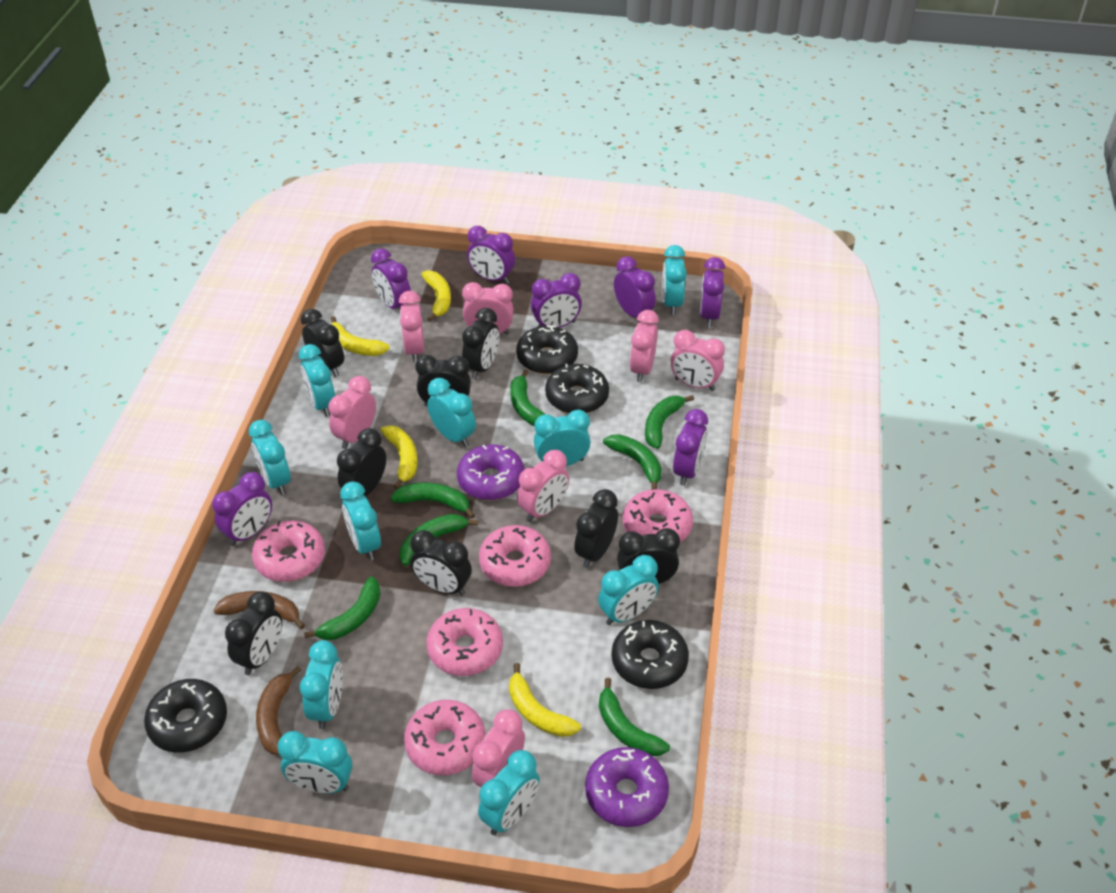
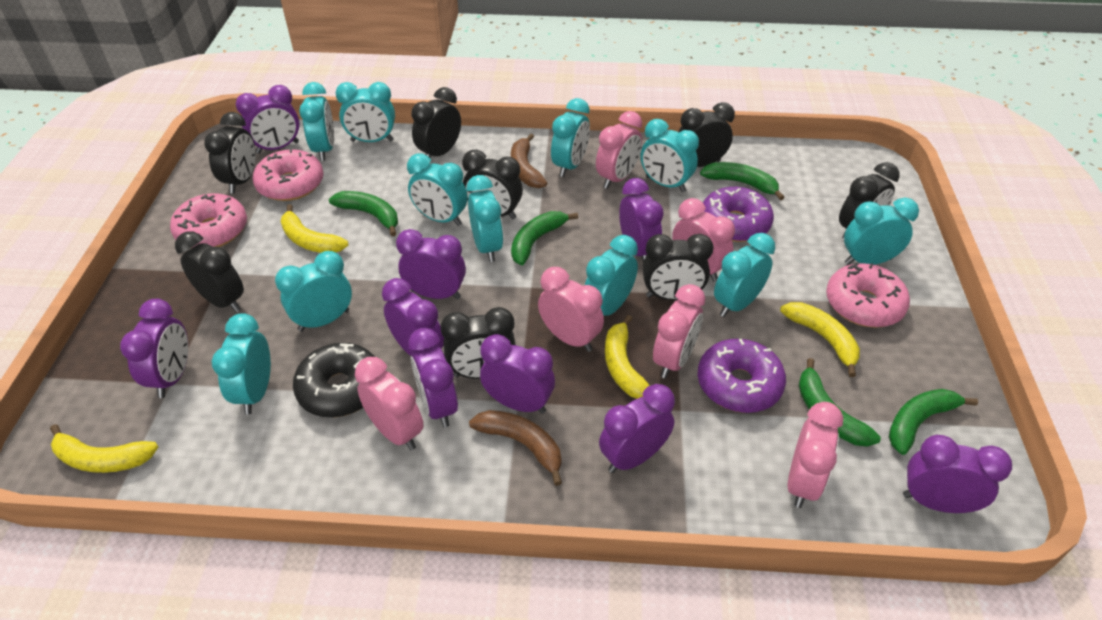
black donut: [144,679,227,753] [516,326,578,374] [545,364,609,413] [612,620,689,689] = 4 -> [293,343,375,417] = 1
green banana: [304,577,381,640] [391,483,475,519] [400,514,478,566] [510,369,546,426] [599,678,670,756] [603,434,662,490] [645,395,694,449] = 7 -> [329,191,398,236] [511,211,578,266] [700,162,785,200] [799,358,881,447] [889,389,978,455] = 5
pink clock: [328,376,376,449] [399,291,424,363] [462,282,514,335] [472,709,525,787] [517,450,569,522] [630,310,659,382] [671,330,725,391] = 7 -> [355,357,424,450] [538,267,604,352] [596,111,642,189] [653,284,705,379] [672,198,735,282] [788,402,843,508] = 6
pink donut: [252,520,325,582] [404,700,486,775] [426,608,503,676] [479,525,551,587] [623,489,693,542] = 5 -> [170,193,247,248] [253,148,324,201] [826,263,910,328] = 3
purple clock: [212,472,272,546] [371,248,411,310] [467,226,515,284] [531,273,582,328] [614,256,656,323] [673,409,708,486] [700,257,725,327] = 7 -> [120,299,188,398] [236,85,300,154] [382,278,444,356] [396,229,466,299] [408,328,458,427] [480,334,555,414] [599,384,675,473] [619,178,664,262] [903,435,1012,513] = 9
turquoise clock: [249,420,291,495] [278,731,352,793] [299,344,335,417] [300,640,343,729] [340,481,381,561] [427,378,476,447] [478,750,540,835] [534,410,591,466] [598,555,659,625] [662,245,687,315] = 10 -> [212,313,271,415] [275,251,352,332] [299,82,334,161] [336,82,395,142] [407,153,468,226] [467,175,504,262] [551,98,590,177] [585,235,638,316] [641,119,699,192] [714,233,775,317] [844,198,919,265] = 11

